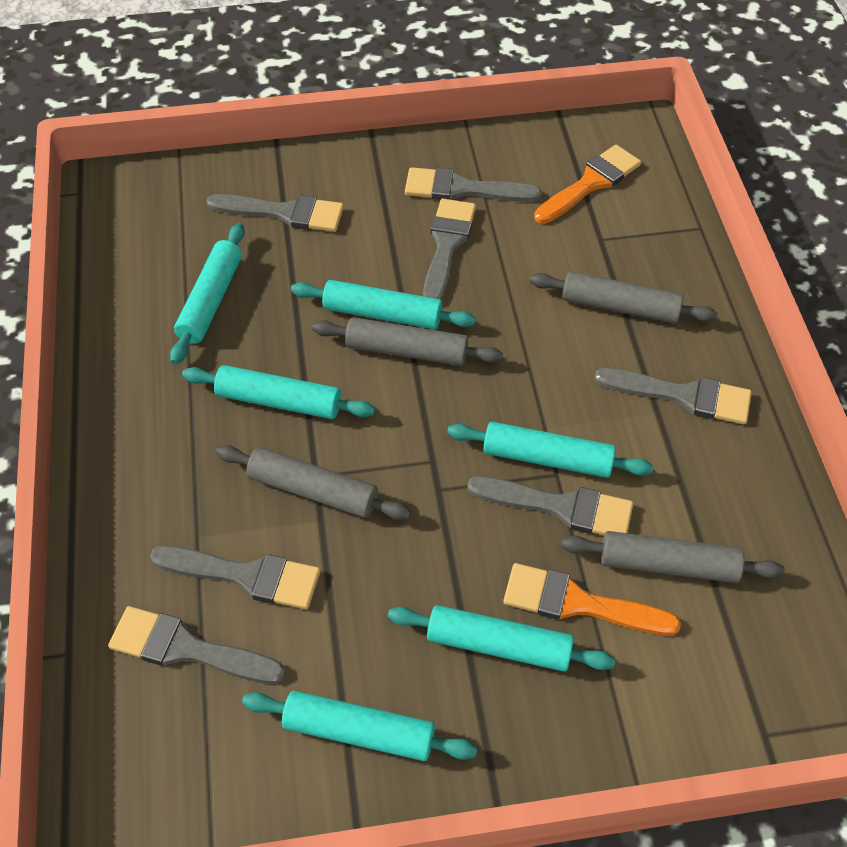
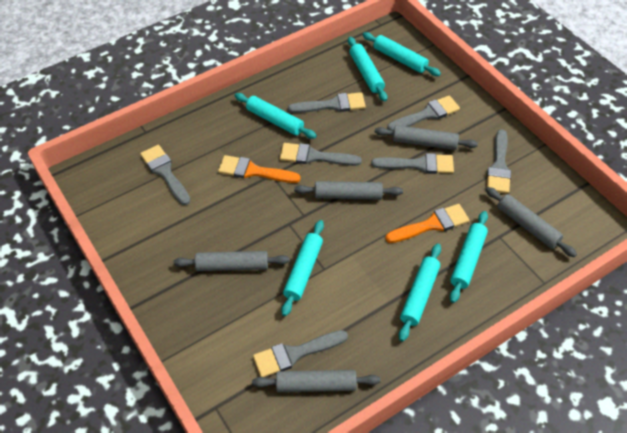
grey rolling pin: [216,445,411,520] [312,317,503,366] [530,271,718,324] [561,531,785,583] = 4 -> [174,251,290,271] [252,370,381,392] [294,181,403,200] [375,125,478,150] [485,187,577,257] = 5

